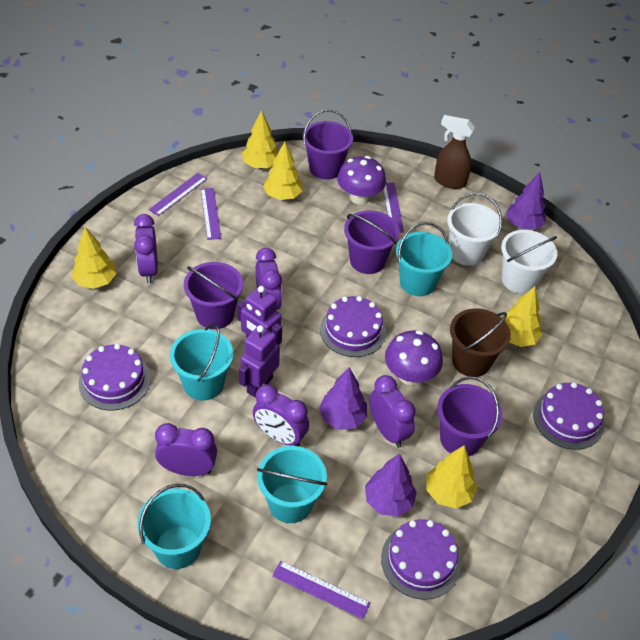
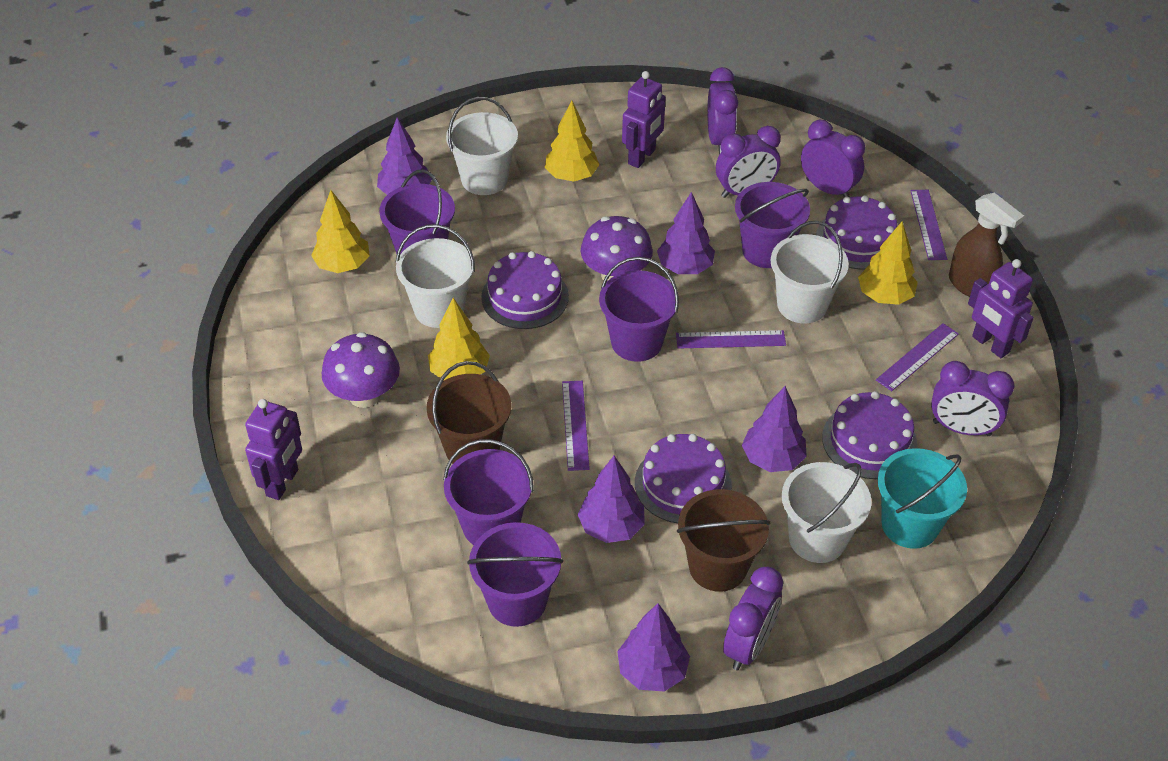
brown bucket: [450,308,511,377] = 1 -> [426,361,511,464] [677,489,770,592] = 2
purple bucket: [184,262,243,329] [303,109,353,180] [344,211,400,274] [437,376,502,456] = 4 -> [379,169,455,254] [443,439,534,545] [467,522,563,627] [599,257,679,362] [735,182,810,268] = 5
purple robot: [237,286,282,345] [239,325,280,397] = 2 -> [245,399,302,500] [622,71,666,168] [968,259,1034,358] = 3
purple tree: [319,367,367,430] [365,454,417,517] [506,172,546,230] = 3 -> [377,117,432,195] [578,456,645,543] [617,603,690,692] [657,192,715,274] [742,386,807,472] = 5
turquoise bucket: [137,484,211,569] [170,323,233,400] [257,446,328,523] [396,222,452,296] = 4 -> [878,448,967,549] = 1
white bucket: [447,193,502,266] [501,230,557,294] = 2 -> [396,224,475,328] [446,97,518,195] [770,221,849,323] [782,462,872,563] = 4
yellow tree: [71,227,117,289] [242,110,279,168] [263,141,303,200] [426,445,477,508] [501,286,543,347] = 5 -> [311,190,370,273] [428,298,490,380] [545,101,600,182] [858,221,918,305] = 4

